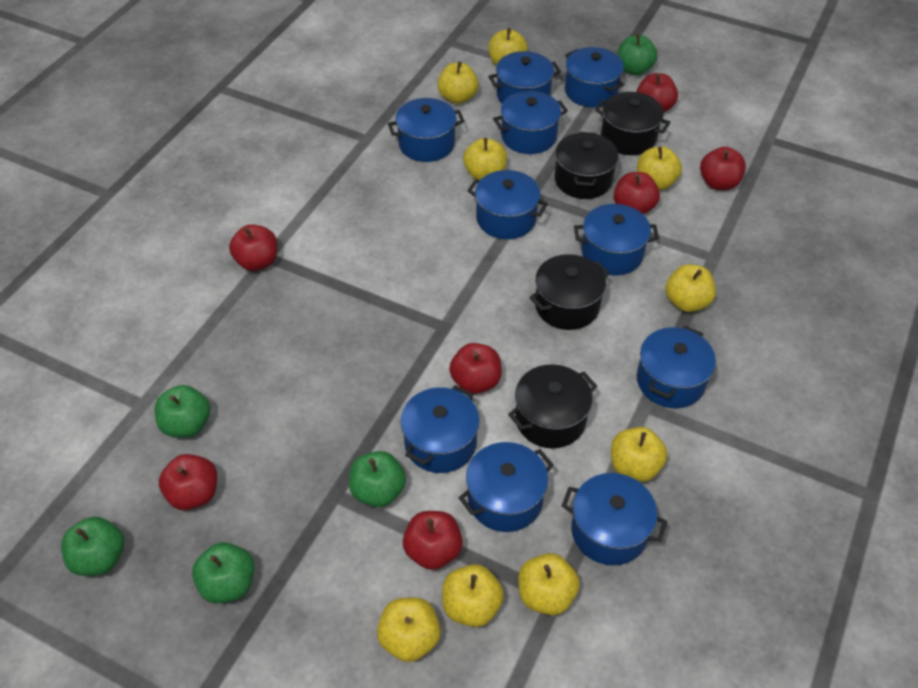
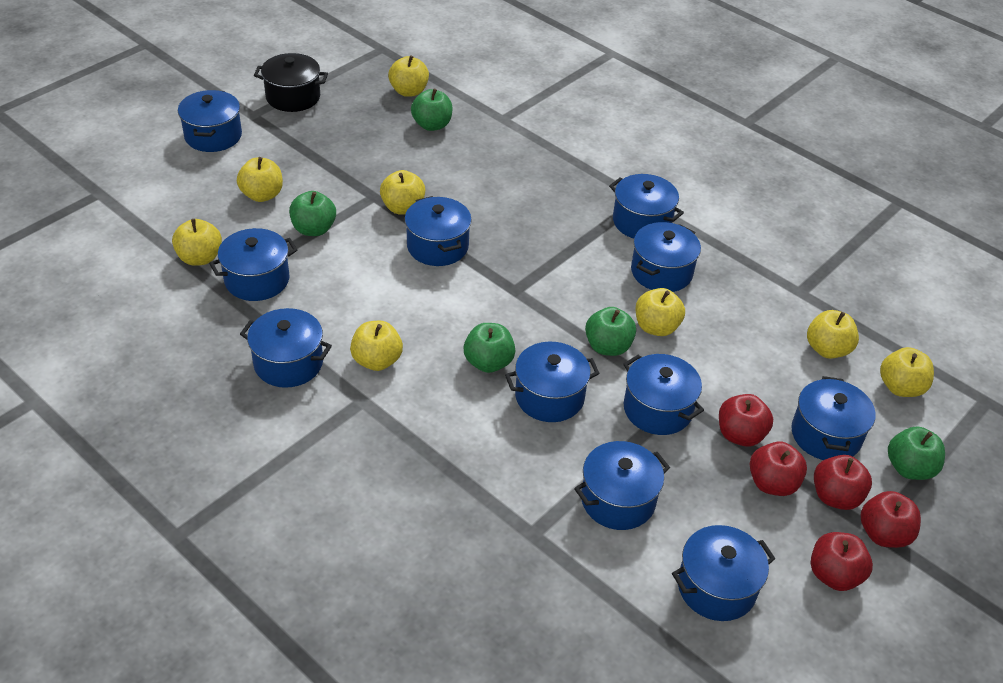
black pot: [508,364,597,449] [529,254,610,330] [555,132,619,199] [595,92,671,155] = 4 -> [254,53,328,112] = 1
blue pot: [388,98,464,162] [401,385,479,473] [459,442,554,532] [467,170,548,239] [489,51,561,104] [493,91,568,154] [561,473,668,565] [565,47,624,107] [574,204,659,276] [637,325,716,408] = 10 -> [178,90,242,152] [209,228,297,301] [240,308,332,388] [405,196,472,266] [505,342,600,422] [574,441,670,530] [609,174,684,239] [623,354,704,435] [631,222,701,292] [672,525,775,621] [791,376,876,460] = 11
red apple: [159,454,217,510] [229,224,277,271] [403,511,463,570] [449,343,502,394] [614,172,660,214] [636,73,678,112] [700,147,746,190] = 7 -> [719,394,773,446] [750,441,807,496] [811,532,873,591] [814,455,872,510] [861,491,921,548] = 5
yellow apple: [377,598,441,662] [437,62,478,104] [442,564,504,627] [463,138,507,180] [488,28,528,66] [519,553,580,615] [611,427,667,482] [637,146,682,190] [666,264,716,312] = 9 -> [172,219,222,266] [237,157,283,202] [350,321,403,371] [380,170,425,215] [388,55,429,97] [636,288,685,336] [807,310,859,359] [880,347,934,397] = 8

